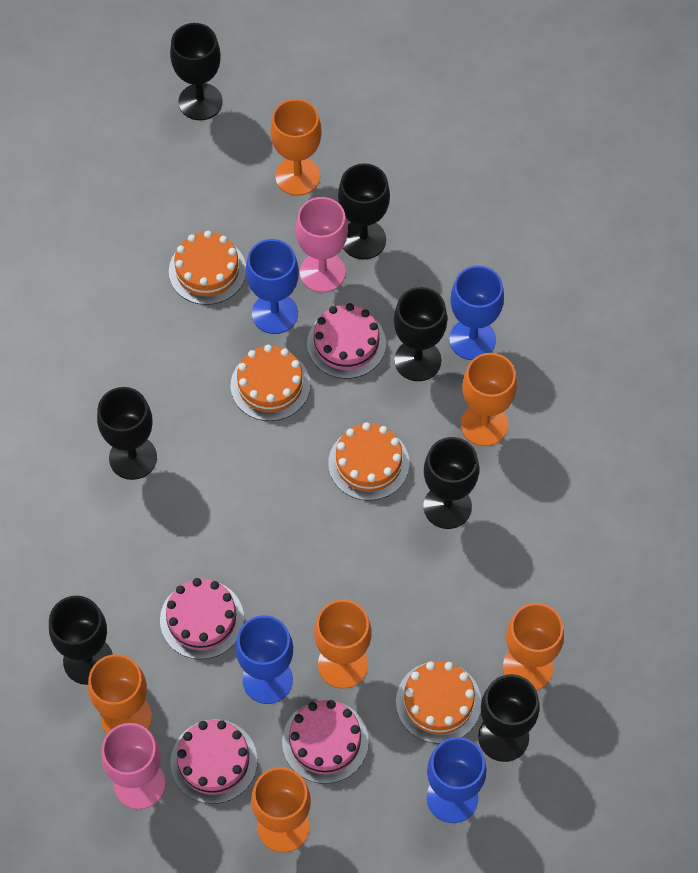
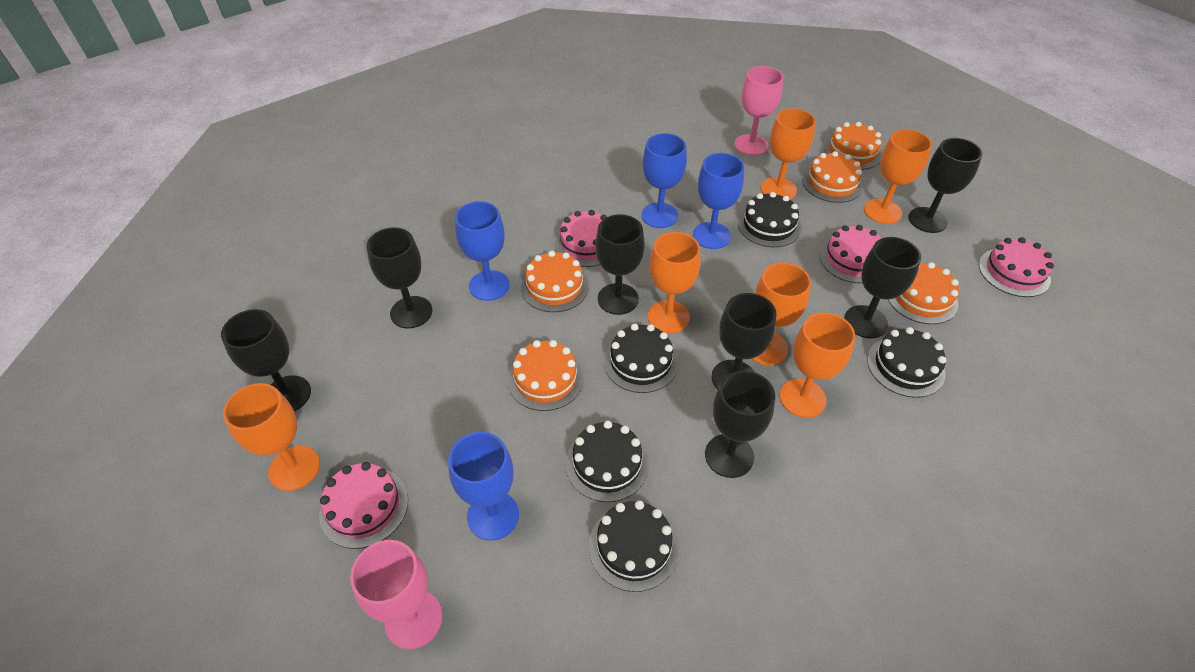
black cake: none = 0 -> [566,421,649,502] [589,501,679,592] [604,324,678,393] [737,192,801,247] [867,327,946,398] = 5
orange cake: [169,231,246,305] [230,345,310,421] [328,422,409,500] [396,661,482,744] = 4 -> [508,340,584,411] [521,251,589,312] [802,151,863,203] [824,122,882,170] [888,262,959,324] = 5

